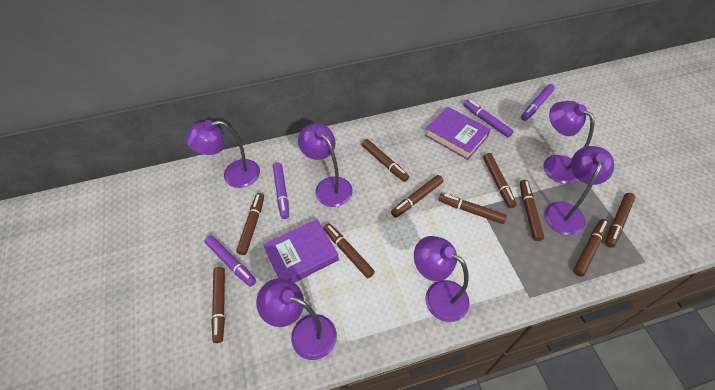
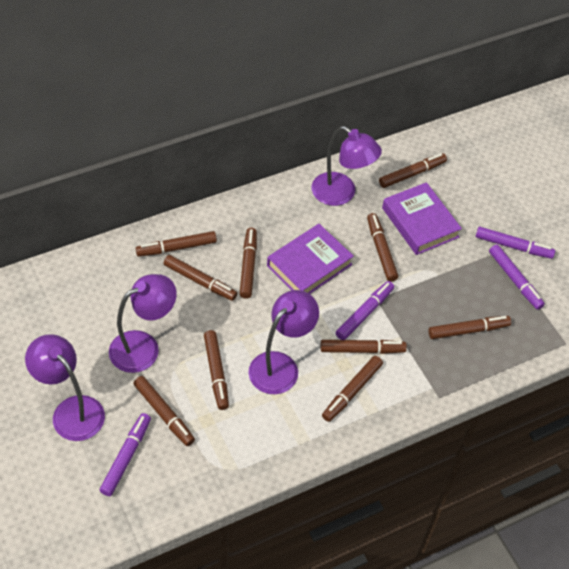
purple lamp: [185,120,260,188] [256,278,337,360] [298,124,352,207] [414,236,470,322] [544,101,594,184] [545,146,614,235] = 6 -> [25,334,105,441] [109,274,177,373] [248,290,319,394] [312,126,382,206] = 4

